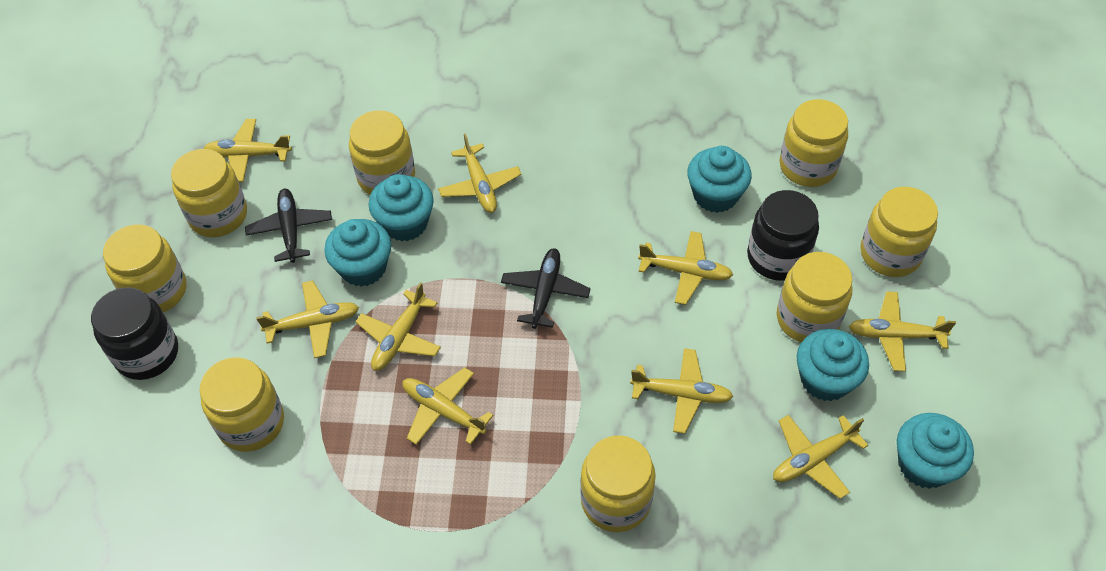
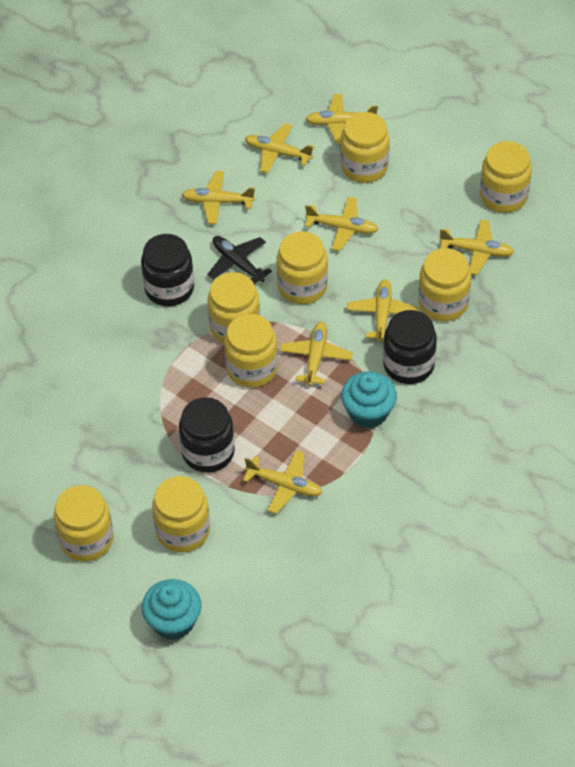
black jar: [91,287,178,380] [747,190,819,281] = 2 -> [141,234,194,307] [179,397,235,473] [383,310,437,384] = 3
black plane: [245,189,332,263] [501,248,591,329] = 2 -> [207,236,272,284] = 1
turquoise cupcake: [324,219,391,287] [368,174,434,241] [687,146,752,213] [797,329,869,401] [897,413,974,489] = 5 -> [142,579,201,640] [341,371,397,428] = 2
yellow plane: [203,119,292,182] [256,281,359,358] [356,282,441,371] [402,367,493,445] [438,134,522,213] [630,348,733,434] [638,231,733,305] [773,415,868,499] [849,291,956,372] = 9 -> [181,171,255,224] [243,450,322,514] [245,123,315,173] [280,322,353,386] [305,197,379,251] [306,94,378,144] [347,279,419,342] [439,219,514,275] = 8

